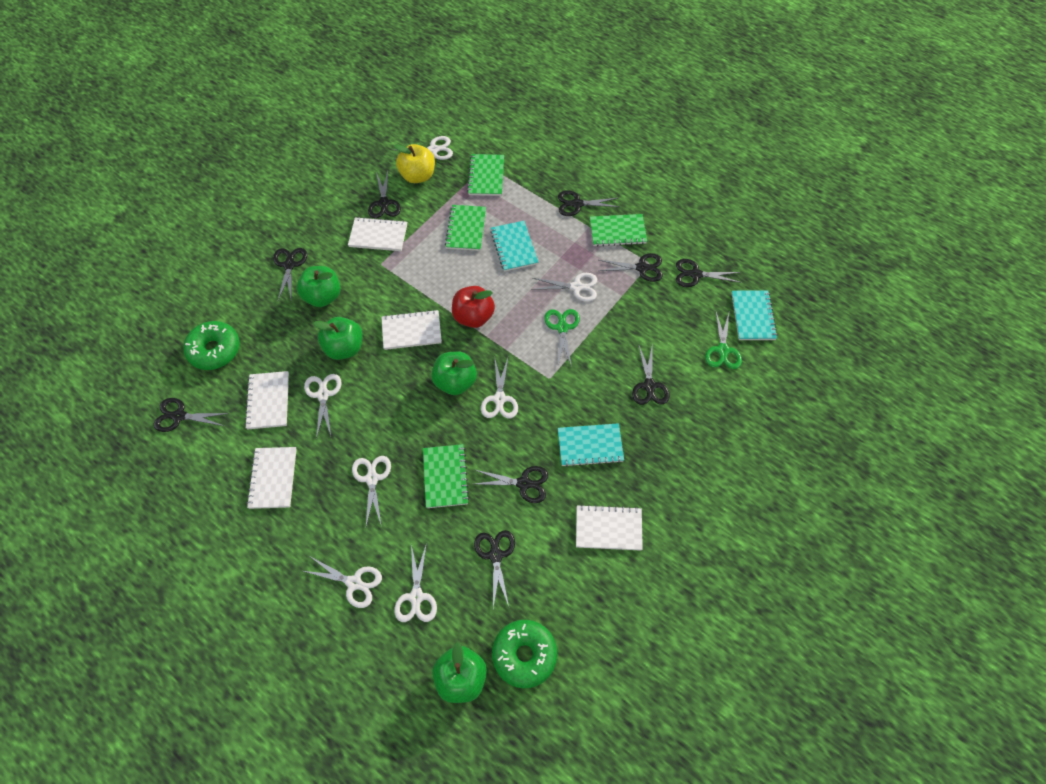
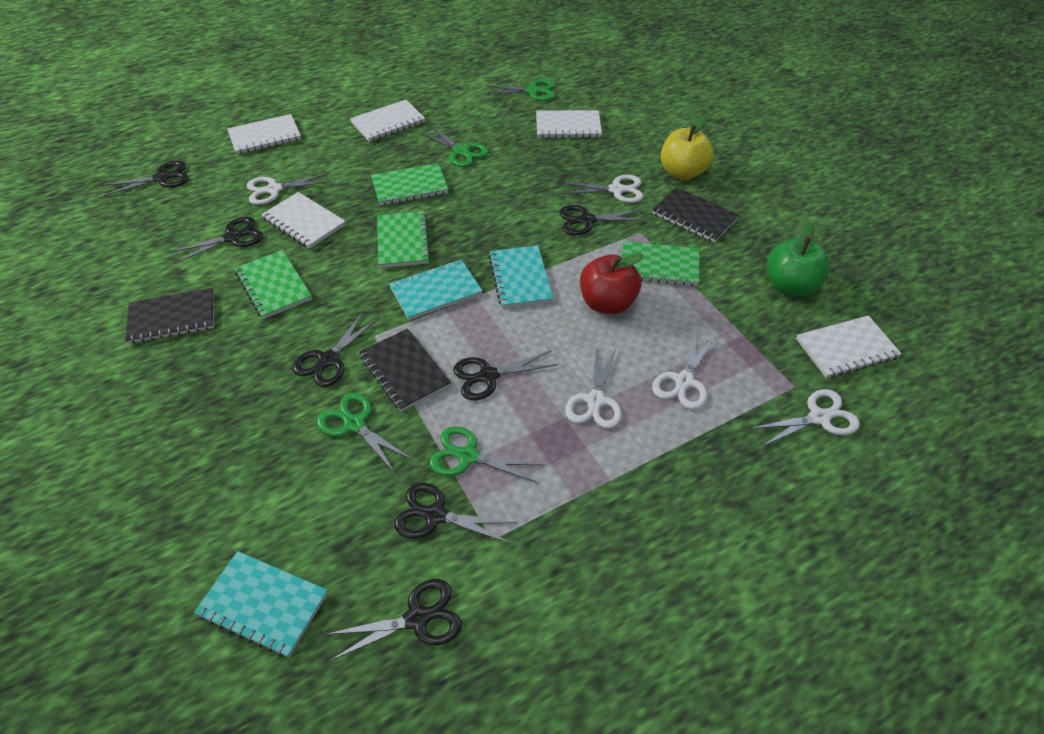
black notebook: none = 0 -> [125,288,214,344] [359,328,451,411] [652,187,739,243] = 3
black scissors: [154,398,229,432] [273,248,307,300] [368,172,401,218] [474,530,515,608] [475,466,548,503] [558,190,619,216] [599,253,663,282] [632,344,670,405] [676,259,741,287] = 9 -> [102,161,189,196] [169,217,263,264] [293,312,379,387] [325,579,462,661] [394,483,518,544] [453,351,558,400] [559,205,647,235] = 7
green apple: [297,266,341,307] [313,317,363,360] [431,351,477,395] [432,642,487,703] = 4 -> [767,221,830,297] = 1
green donut: [183,321,240,370] [492,620,557,688] = 2 -> none = 0
green scissors: [544,309,580,367] [705,312,742,369] = 2 -> [317,393,413,473] [420,126,488,167] [429,426,544,483] [484,79,555,101] = 4
white scissors: [304,374,342,439] [304,557,382,608] [352,456,391,527] [394,136,453,160] [394,543,437,622] [481,356,518,418] [531,273,597,302] = 7 -> [247,173,331,205] [560,175,643,203] [565,345,622,429] [652,330,716,410] [750,389,860,447] = 5

